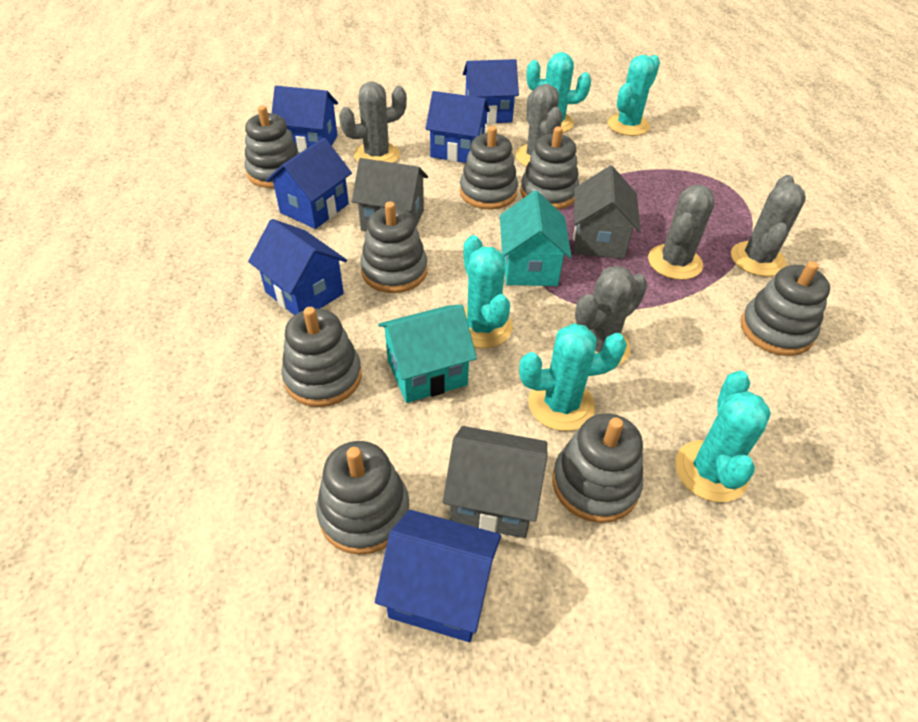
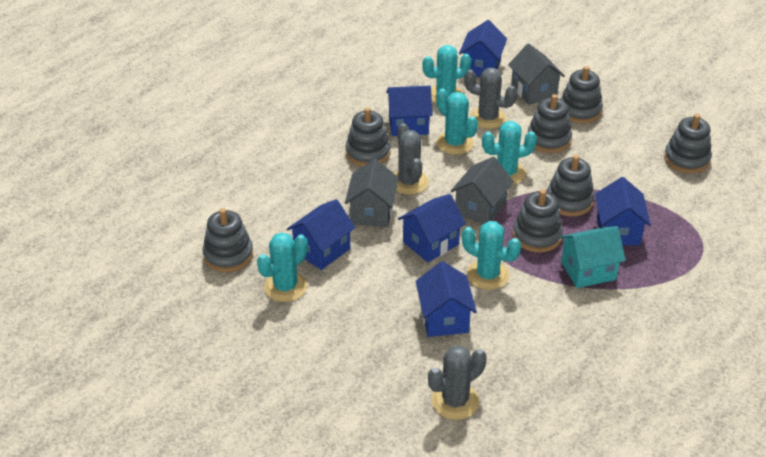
grey cactus: [339,82,407,163] [515,84,562,167] [575,266,648,367] [648,185,714,280] [731,175,806,276] = 5 -> [394,123,429,195] [428,345,487,420] [464,68,517,129] = 3
grey stacking toy: [244,106,300,188] [281,307,362,407] [316,441,410,555] [360,202,427,293] [460,126,518,210] [520,127,579,210] [552,413,643,523] [741,261,830,356] = 8 -> [203,208,253,272] [345,107,391,166] [513,189,563,253] [528,94,572,153] [547,155,595,216] [560,66,603,124] [664,114,712,174] = 7
turquoise house: [378,304,477,403] [500,190,572,286] = 2 -> [560,226,626,288] = 1

